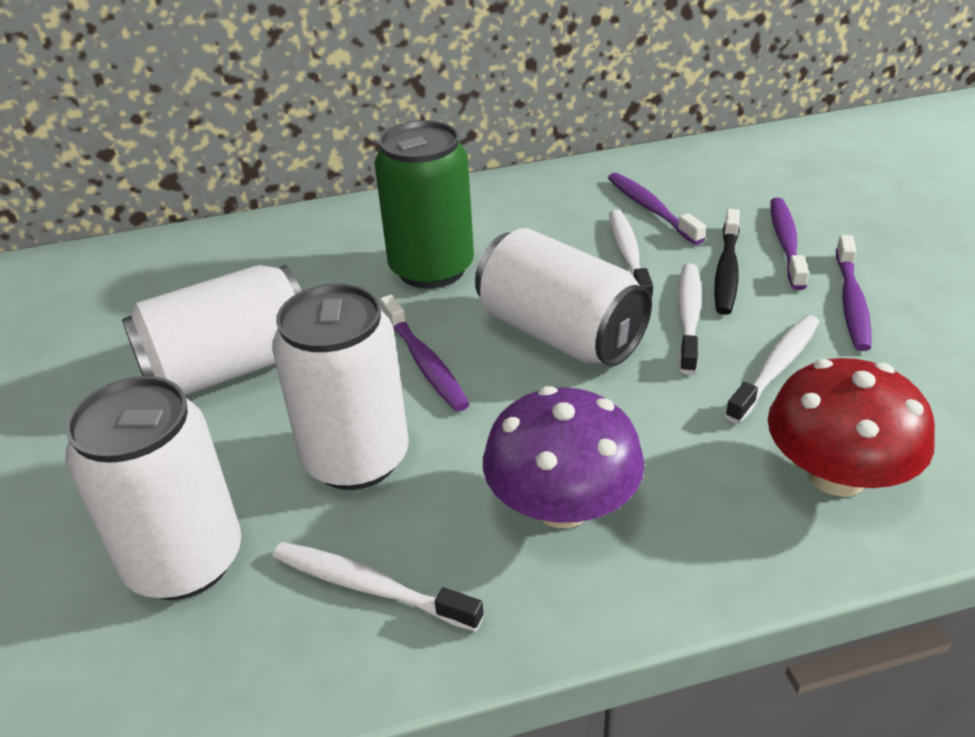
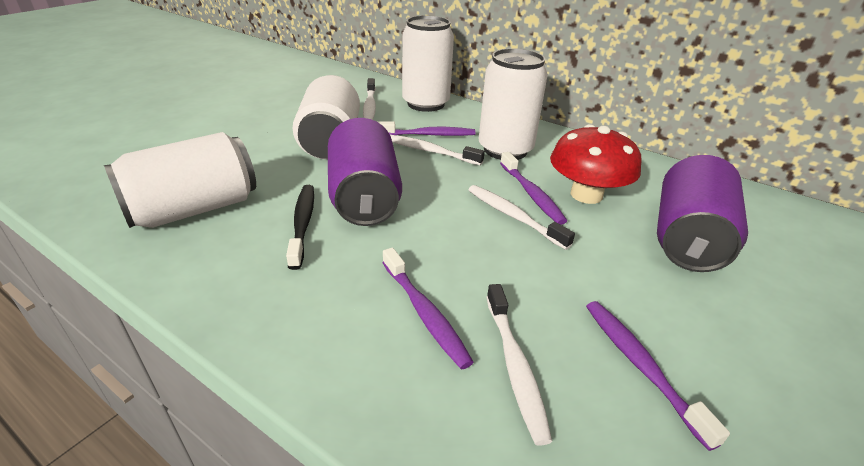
green can: [374,120,474,289] = 1 -> none = 0
purple can: none = 0 -> [328,118,402,226] [657,155,748,272] = 2
purple mushroom: [483,386,645,528] = 1 -> none = 0

